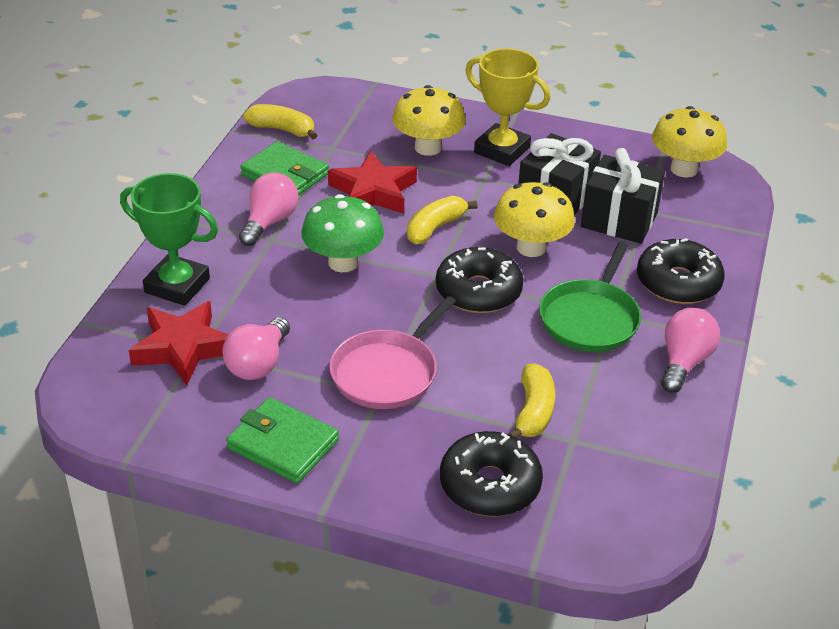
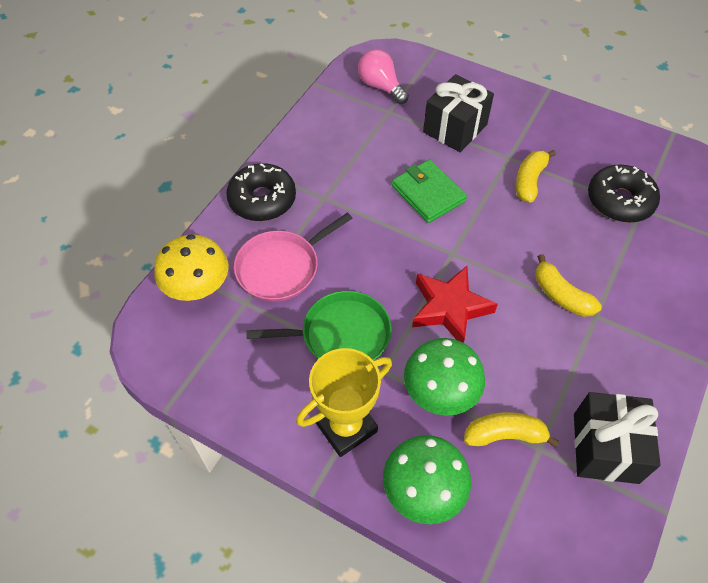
black donut: [436,247,524,313] [440,431,543,516] [637,238,725,304] = 3 -> [226,163,296,221] [588,165,660,223] = 2
green mushroom: [301,194,384,272] = 1 -> [383,435,471,524] [404,338,485,416] = 2
green trophy: [120,173,218,306] = 1 -> none = 0
green wallet: [226,397,339,483] [240,141,329,196] = 2 -> [392,159,467,223] = 1
pink light bulb: [222,317,290,380] [239,172,299,246] [661,308,720,393] = 3 -> [358,49,409,104] = 1
red star: [129,301,229,385] [328,151,417,214] = 2 -> [412,266,498,343] = 1
yellow mushroom: [392,85,466,156] [494,182,575,257] [652,106,727,178] = 3 -> [154,234,229,301] = 1

